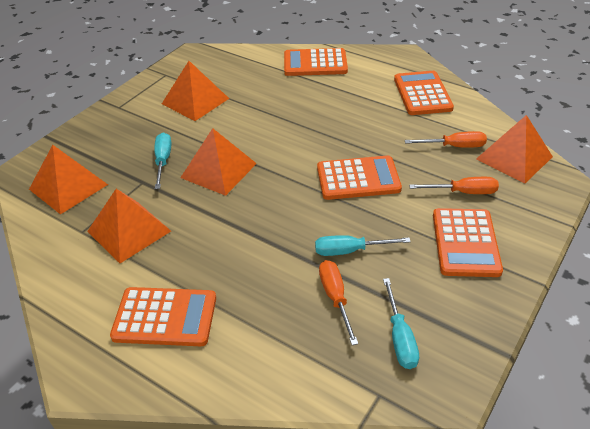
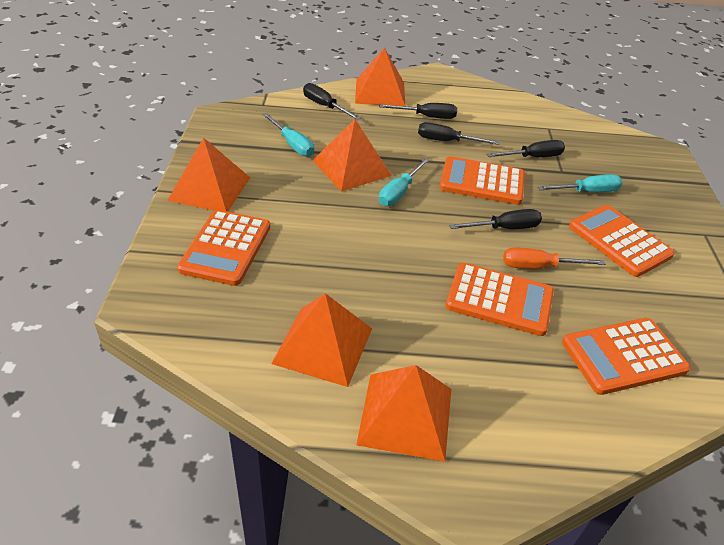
black screwdriver: none = 0 -> [303,83,361,120] [379,103,457,119] [418,122,500,145] [449,209,542,229] [487,140,565,157] = 5
orange screwdriver: [319,260,358,345] [405,131,487,148] [409,177,499,194] = 3 -> [503,248,606,269] = 1

